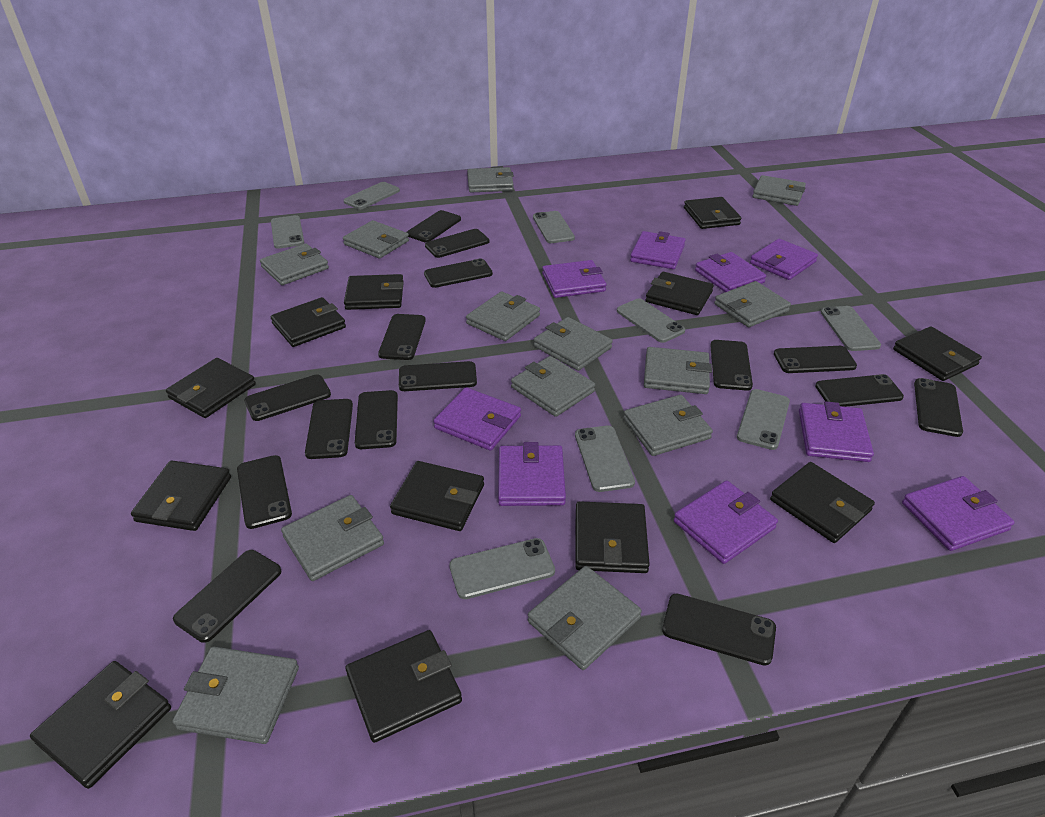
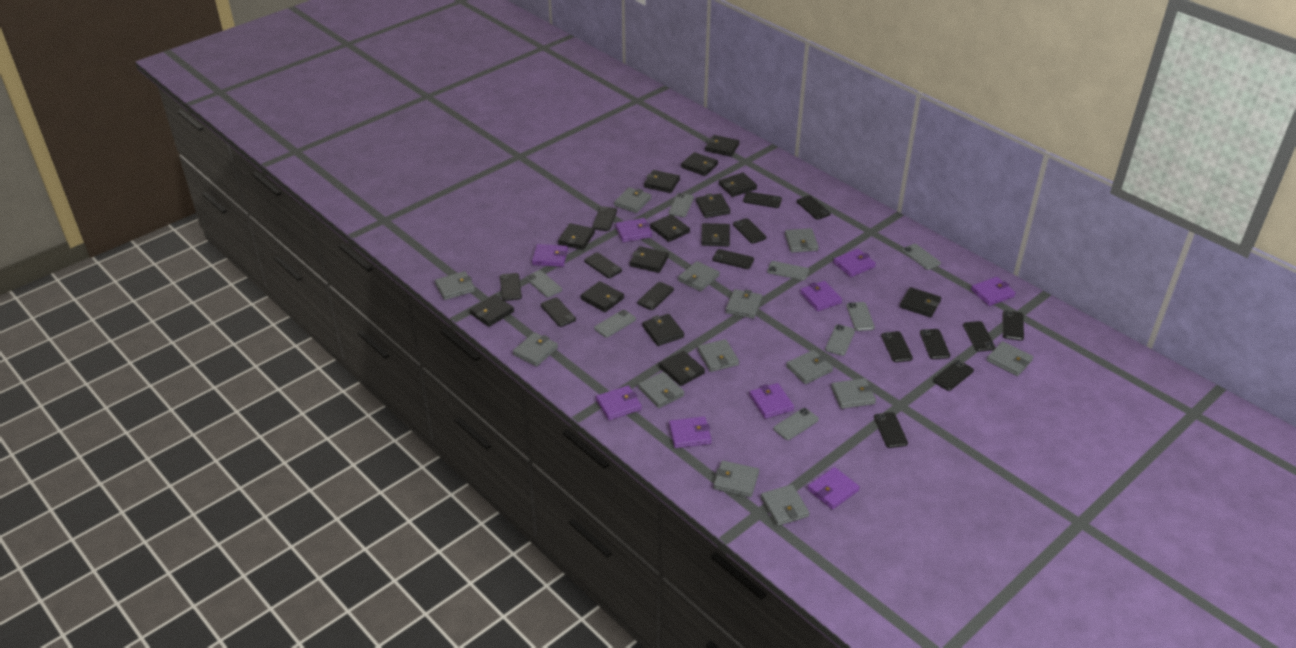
black wallet: [30,661,171,789] [131,460,231,531] [166,358,256,418] [271,297,346,347] [344,274,404,310] [345,630,462,743] [390,461,484,531] [575,501,650,573] [646,272,714,315] [684,197,742,229] [770,462,875,543] [893,326,982,381] = 12 -> [470,295,514,327] [558,223,595,250] [581,281,624,312] [630,246,669,273] [642,314,684,346] [644,170,680,193] [650,214,690,242] [659,351,705,386] [681,152,718,176] [696,193,731,218] [702,223,730,246] [705,135,740,157] [719,173,757,197] [900,287,941,317] = 14

